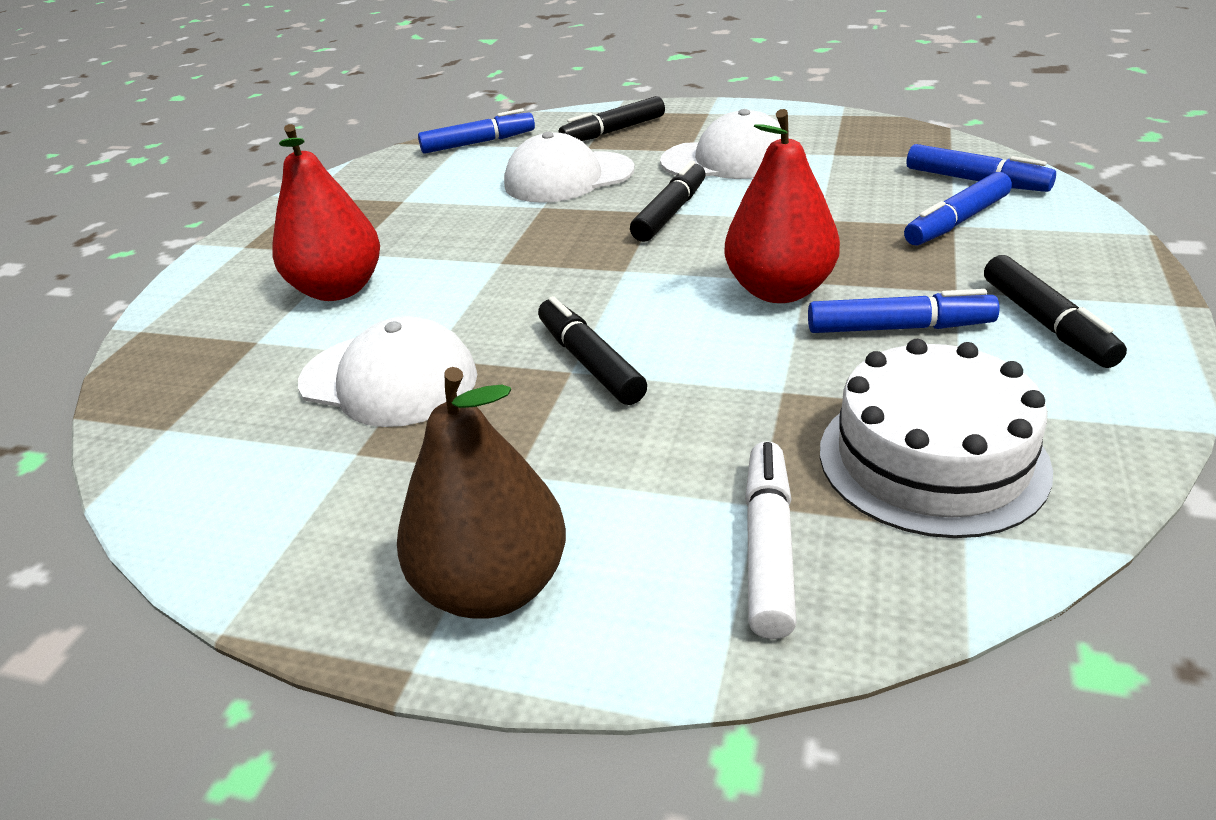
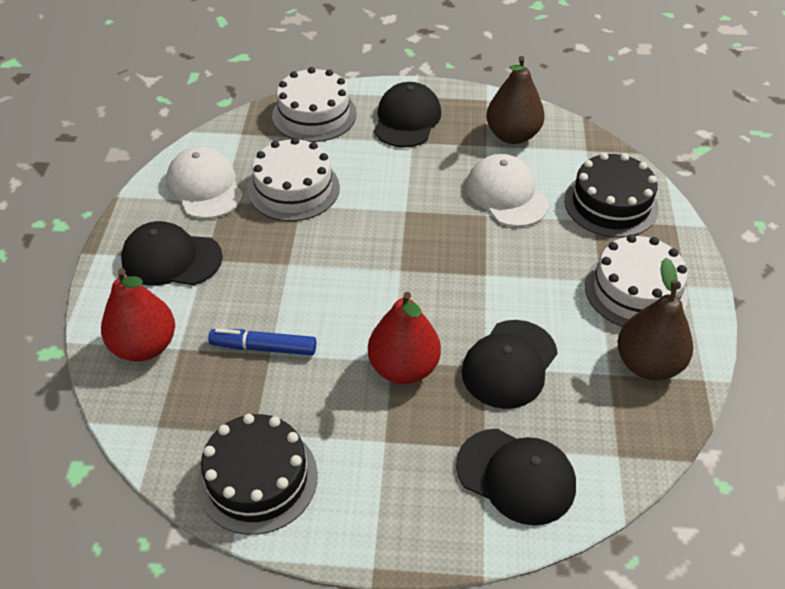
black cake: none = 0 -> [197,414,318,535] [564,153,659,238] = 2
black cap: none = 0 -> [121,221,223,286] [374,82,441,148] [456,429,576,525] [462,320,558,409] = 4
black marker: [538,296,647,405] [559,96,665,141] [630,161,706,242] [984,255,1127,368] = 4 -> none = 0
blue marker: [418,109,535,154] [808,289,999,333] [904,172,1012,245] [906,144,1056,192] = 4 -> [208,328,316,355] = 1
brown pear: [397,367,566,619] = 1 -> [486,56,545,144] [617,258,693,380] = 2
white cake: [820,339,1053,538] = 1 -> [248,137,340,221] [272,67,357,142] [585,235,688,327] = 3
white cap: [298,316,477,427] [504,132,635,203] [660,109,790,179] = 3 -> [166,147,243,219] [466,154,549,227] = 2
white marker: [745,441,797,639] = 1 -> none = 0

